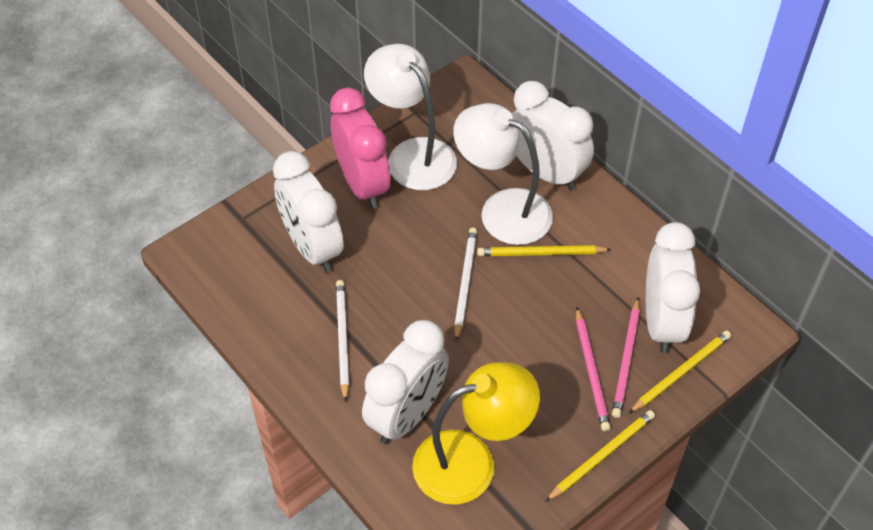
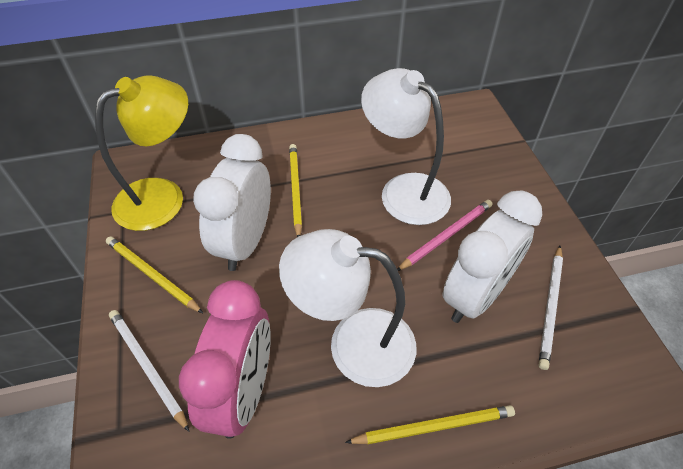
pink pencil: [576,307,611,431] [612,298,640,418] = 2 -> [397,200,493,271] = 1
white clock: [273,151,344,273] [362,320,449,444] [512,81,594,190] [646,222,700,353] = 4 -> [193,134,271,271] [443,191,542,323] = 2

